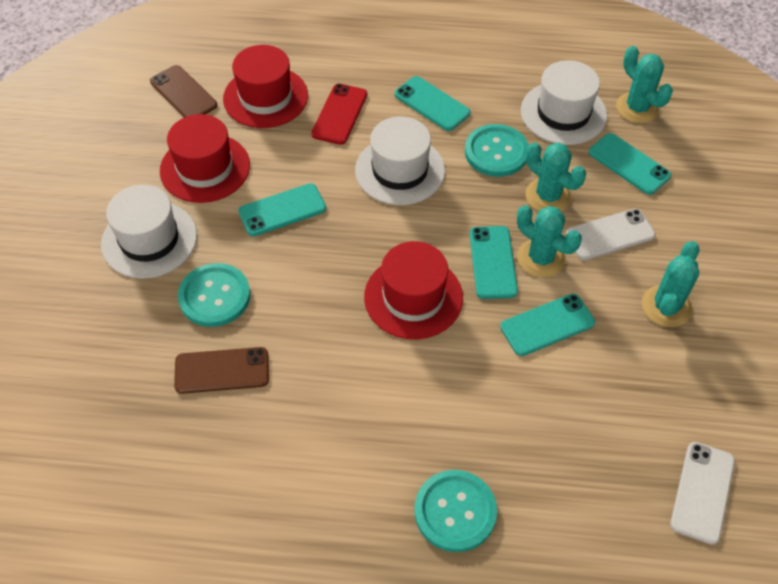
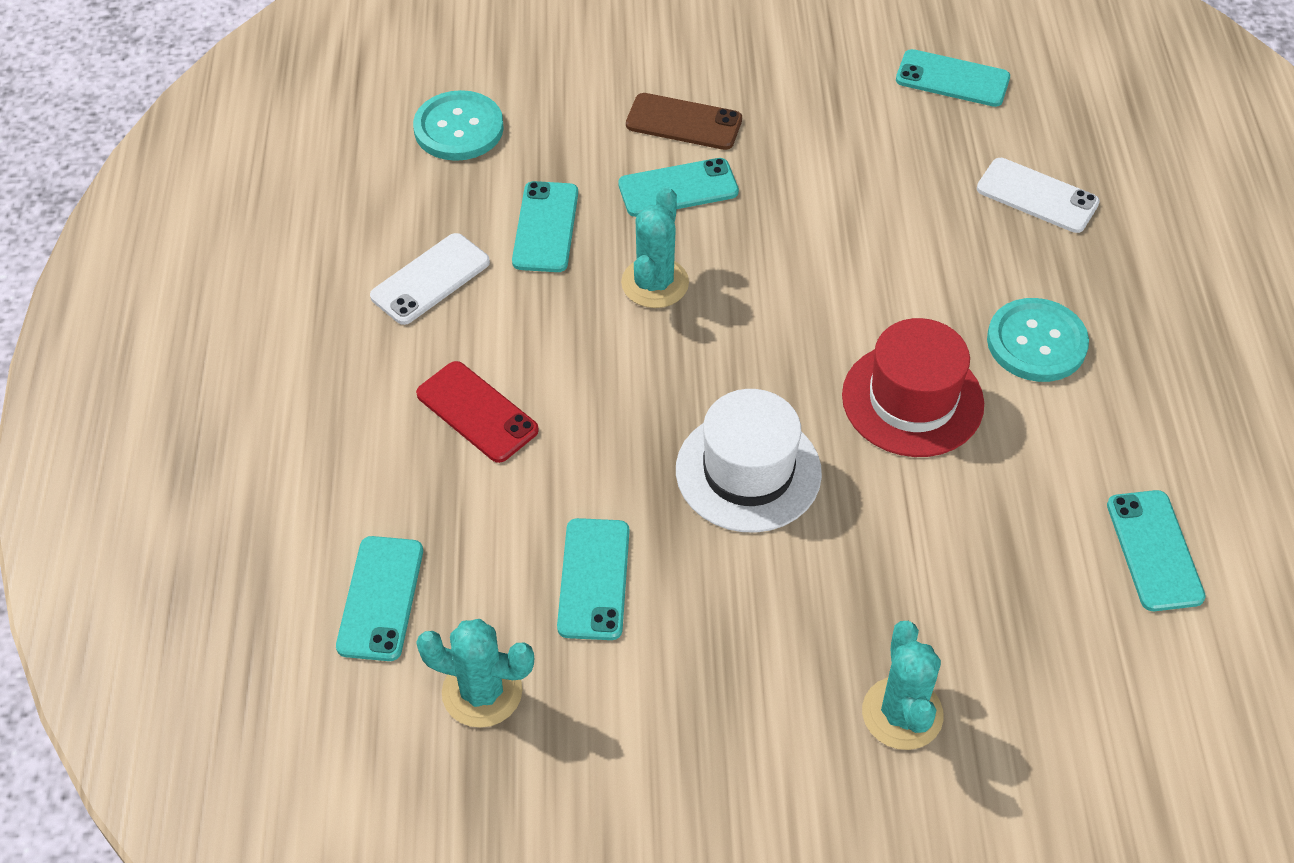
brown phone: [150,65,217,117] [174,347,269,394] = 2 -> [626,93,742,150] = 1
red hat: [160,114,250,203] [223,45,308,128] [364,241,463,339] = 3 -> [842,318,984,457] = 1
turquoise button: [178,263,250,327] [415,470,497,552] [465,124,529,177] = 3 -> [413,90,504,161] [987,298,1089,382] = 2
turquoise cactus: [517,205,582,278] [525,142,586,211] [616,46,673,123] [642,241,699,327] = 4 -> [416,619,534,728] [621,186,689,308] [862,621,944,750] = 3
turquoise phone: [238,183,326,236] [395,76,471,131] [470,226,518,299] [500,294,595,356] [589,133,671,195] = 5 -> [336,536,423,661] [512,181,578,272] [557,518,629,640] [618,158,739,217] [896,49,1010,107] [1107,490,1206,611] = 6
white hat: [101,185,197,279] [355,117,445,205] [521,60,607,145] = 3 -> [676,389,822,533] = 1

